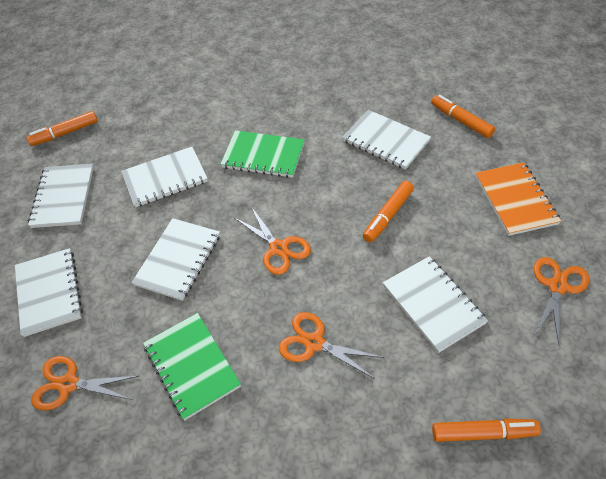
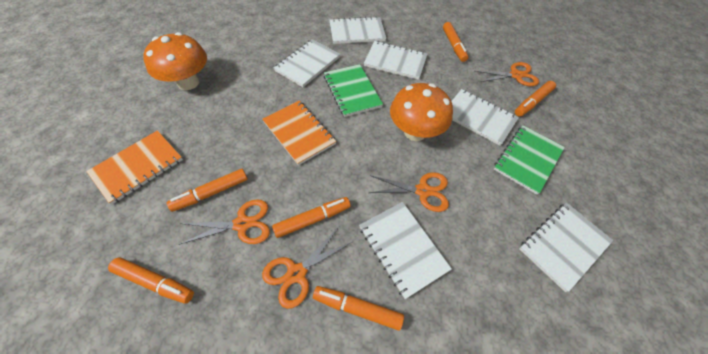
orange marker: [26,111,98,146] [363,181,414,242] [431,95,495,138] [432,419,541,442] = 4 -> [108,257,194,304] [167,169,248,212] [272,197,351,238] [313,286,404,331] [443,22,469,62] [515,81,556,116] = 6
orange mushroom: none = 0 -> [143,32,207,90] [390,83,453,141] = 2
orange notebook: [475,162,561,236] = 1 -> [86,130,183,204] [262,101,336,165] = 2

